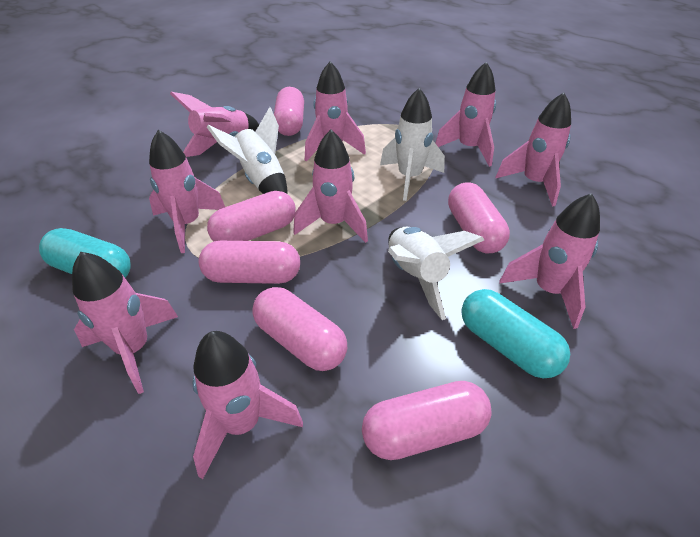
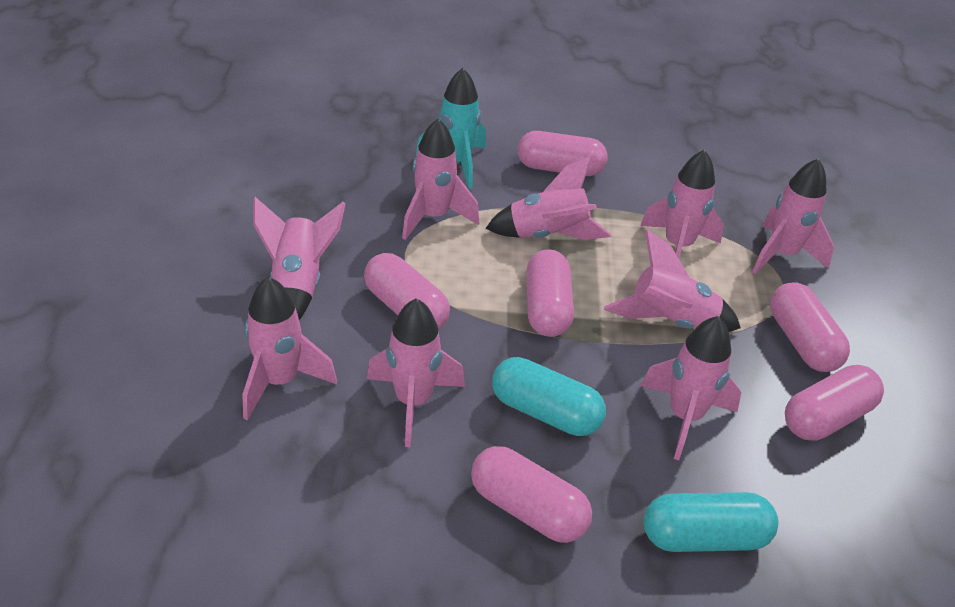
turquoise rocket: none = 0 -> [416,68,486,189] = 1
white rocket: [207,107,287,194] [380,88,445,201] [388,227,484,320] = 3 -> none = 0

